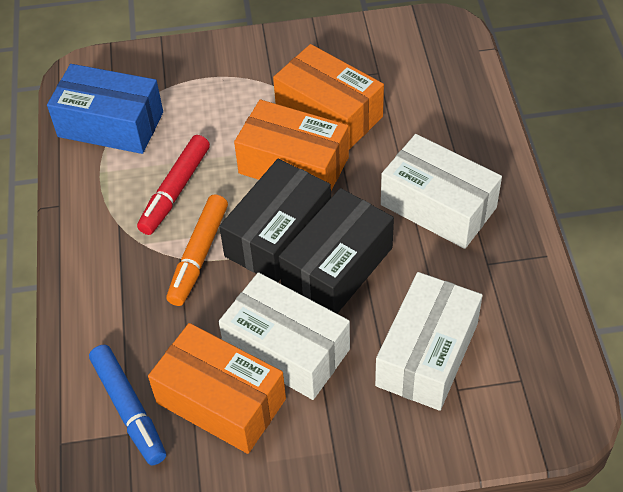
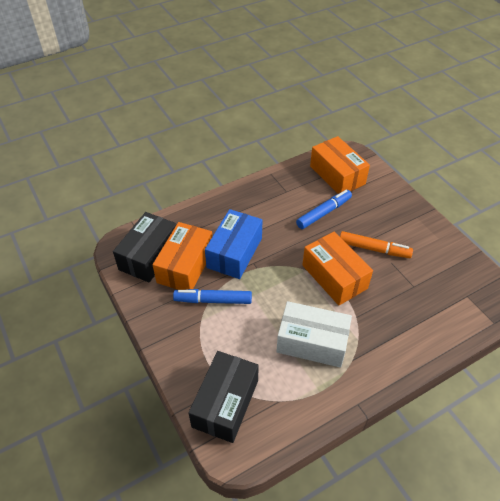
blue marker: [89,344,166,466] = 1 -> [173,289,252,304] [296,190,352,229] = 2
red marker: [137,135,210,235] = 1 -> none = 0
white box: [219,272,350,400] [375,272,483,411] [381,134,502,249] = 3 -> [276,301,352,368] = 1

